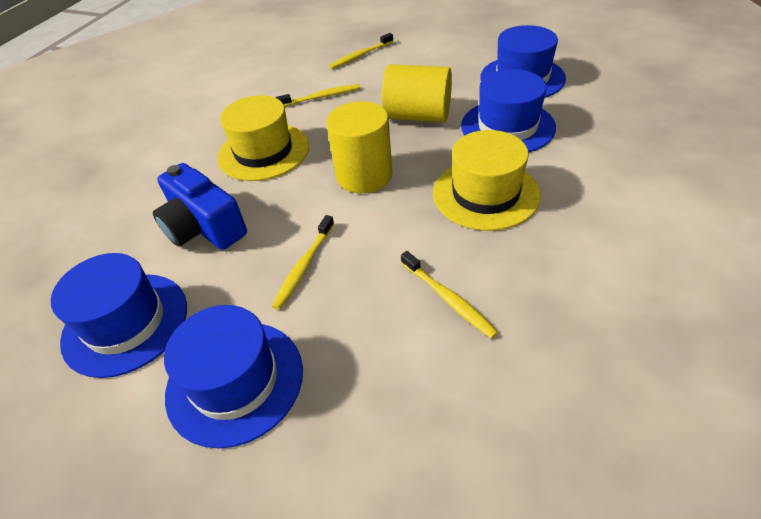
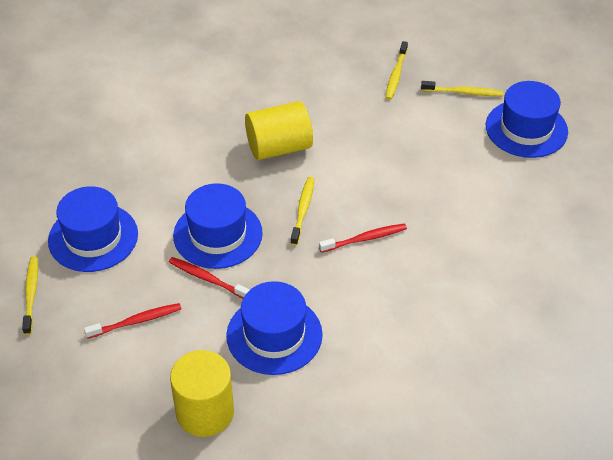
blue camera: [153,163,247,250] = 1 -> none = 0
red toothbrush: none = 0 -> [84,303,181,339] [169,257,250,299] [319,223,407,253] = 3
yellow hat: [217,95,309,181] [433,130,541,231] = 2 -> none = 0

